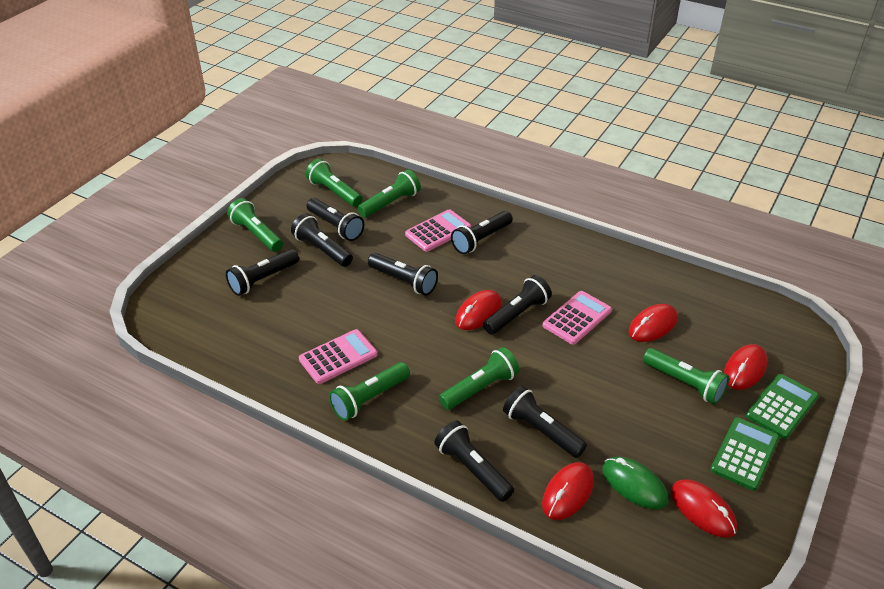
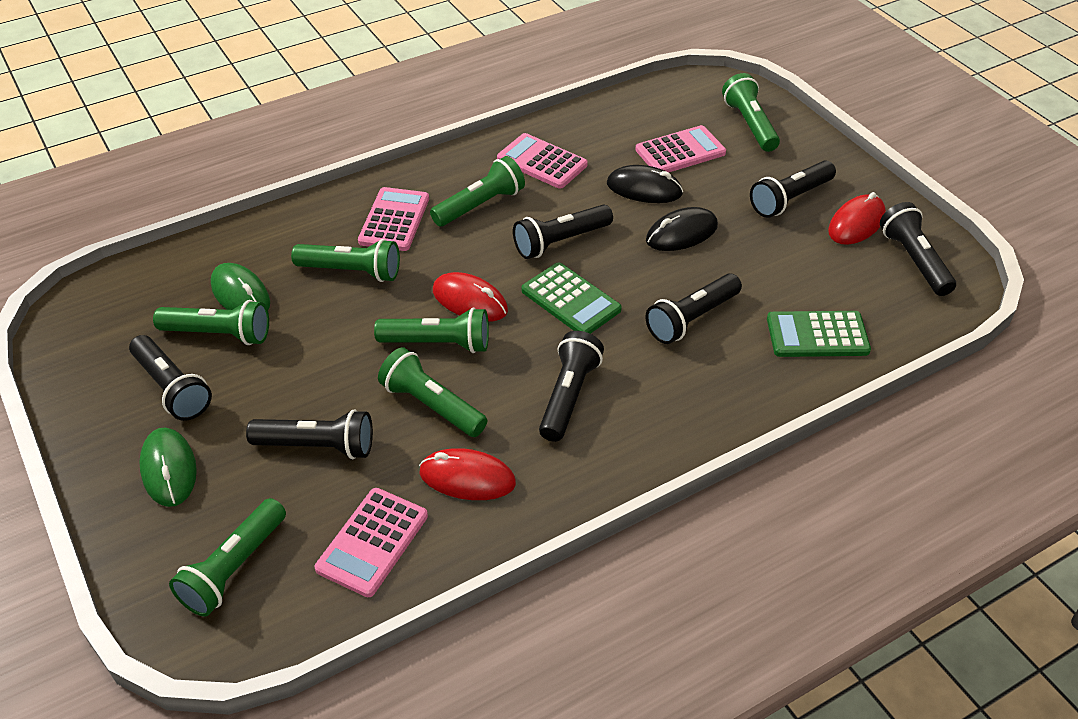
black flashlight: [226,249,299,296] [291,213,353,267] [306,198,364,241] [368,253,438,296] [434,420,514,502] [451,211,513,254] [483,275,552,335] [503,386,587,458] = 8 -> [129,335,212,421] [246,409,373,459] [513,205,613,259] [539,331,604,442] [645,273,742,344] [750,160,836,218] [880,202,956,296] = 7
black mouse: none = 0 -> [607,165,683,203] [646,207,718,251] = 2
green flashlight: [227,198,283,252] [306,159,362,207] [329,362,410,421] [358,170,421,218] [439,347,520,410] [643,348,729,404] = 6 -> [153,300,269,345] [169,498,286,617] [291,239,400,282] [374,308,489,353] [378,347,487,437] [430,156,525,227] [722,73,780,152] = 7
green mouse: [602,457,668,509] = 1 -> [139,427,197,507] [211,263,270,310] = 2
pink calculator: [299,329,377,384] [405,209,471,252] [542,291,612,345] = 3 -> [315,488,428,597] [358,187,429,251] [497,133,588,189] [635,125,726,172] = 4
red mouse: [455,290,502,330] [542,462,594,520] [629,304,678,342] [671,479,737,538] [724,344,767,390] = 5 -> [419,448,516,500] [433,272,508,322] [828,192,886,245] = 3

